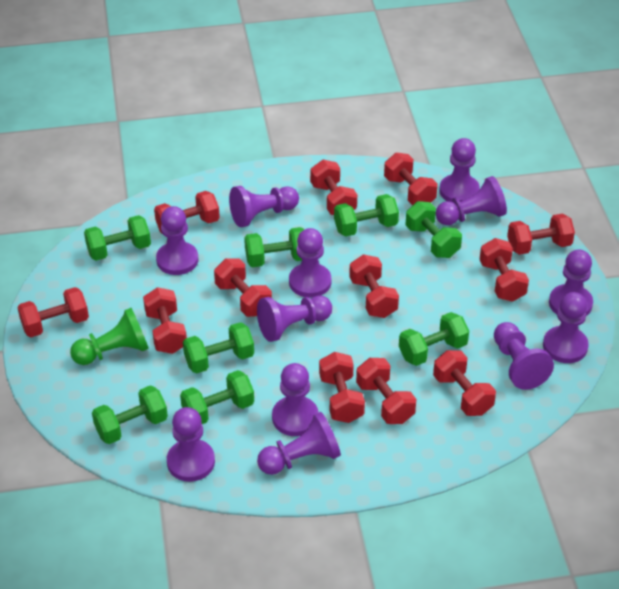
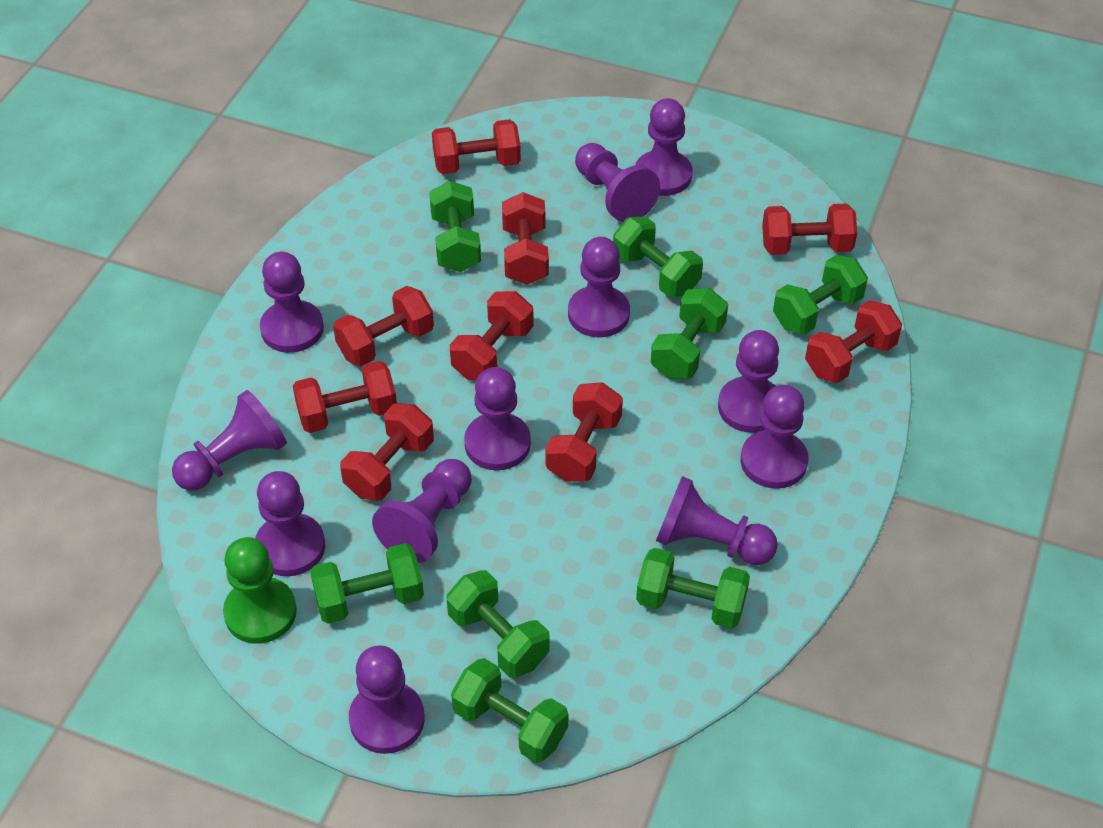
red dumbbell: [17,287,89,337] [143,287,187,354] [154,191,220,233] [214,258,272,317] [310,160,357,215] [319,352,365,423] [349,255,399,318] [356,358,416,424] [384,153,438,206] [433,350,496,416] [479,238,529,302] [507,214,575,255] = 12 -> [293,361,397,433] [333,286,434,366] [340,403,434,501] [432,119,521,174] [450,291,534,380] [502,192,549,285] [545,382,623,482] [762,204,857,255] [805,300,902,383] = 9

